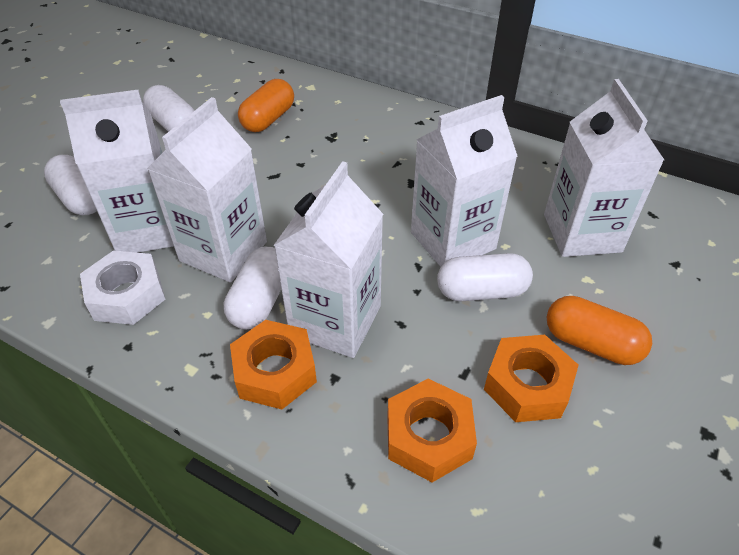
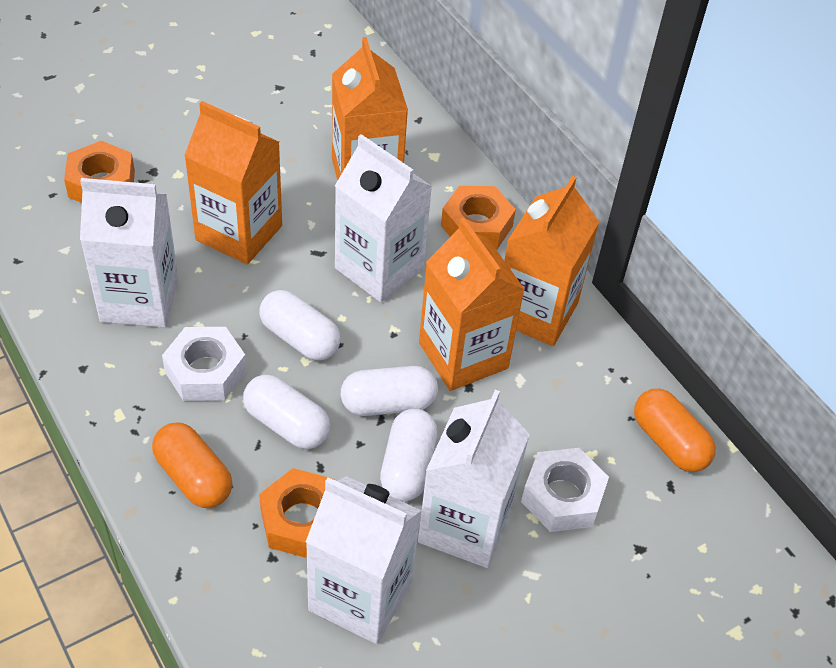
orange carton: none = 0 -> [184,101,282,264] [332,37,408,181] [419,218,525,391] [504,176,599,346] = 4
white carton: [60,90,174,253] [147,97,267,283] [273,161,383,358] [411,95,518,267] [544,79,664,257] = 5 -> [80,178,178,327] [306,476,421,644] [335,134,432,302] [418,390,530,568] = 4
white nut: [80,250,165,325] = 1 -> [162,327,247,401] [521,448,609,532] = 2

